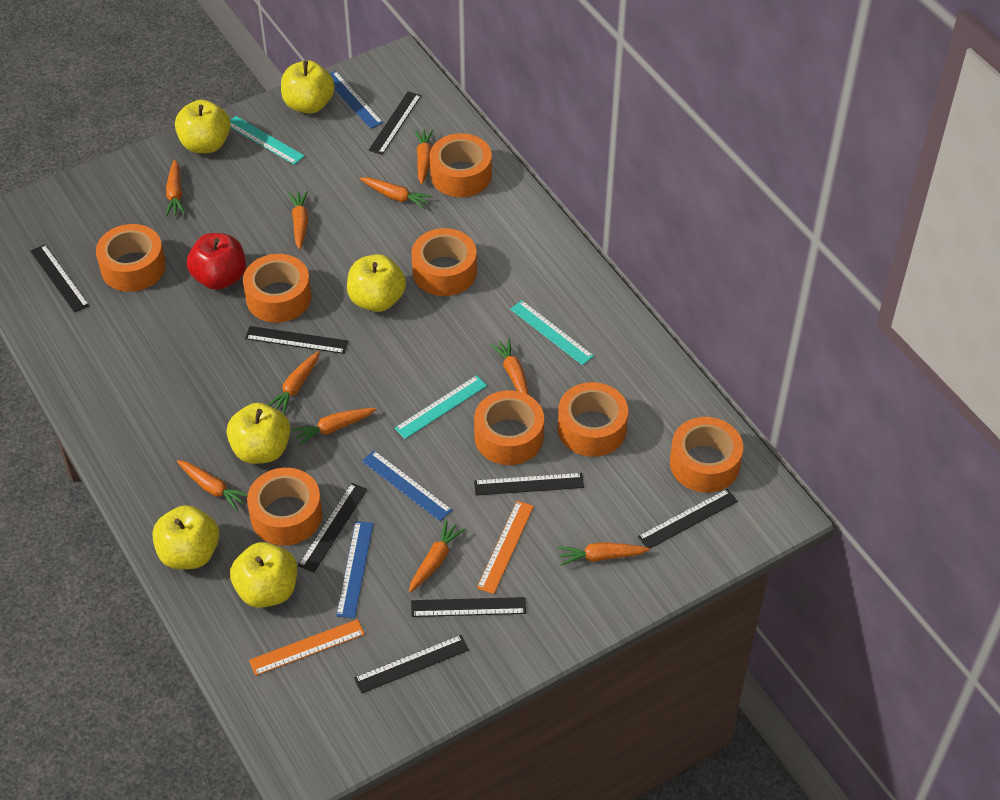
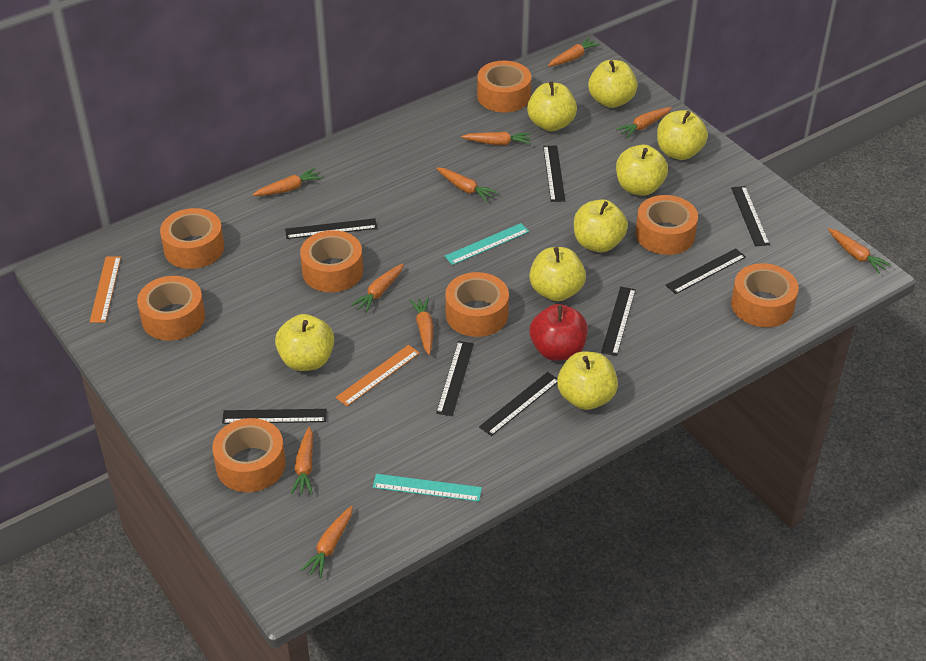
blue ruler: [329,71,383,129] [336,521,373,618] [362,450,452,521] = 3 -> none = 0
turquoise ruler: [230,116,305,165] [394,375,487,439] [510,300,594,365] = 3 -> [373,474,482,502] [444,223,529,265] = 2
yellow apple: [152,505,219,569] [175,100,231,153] [227,403,291,464] [230,542,297,608] [281,60,335,114] [347,254,406,312] = 6 -> [275,314,334,371] [527,81,577,131] [529,247,586,301] [557,351,618,410] [574,199,628,252] [588,60,637,108] [616,145,668,196] [657,110,708,160] = 8

